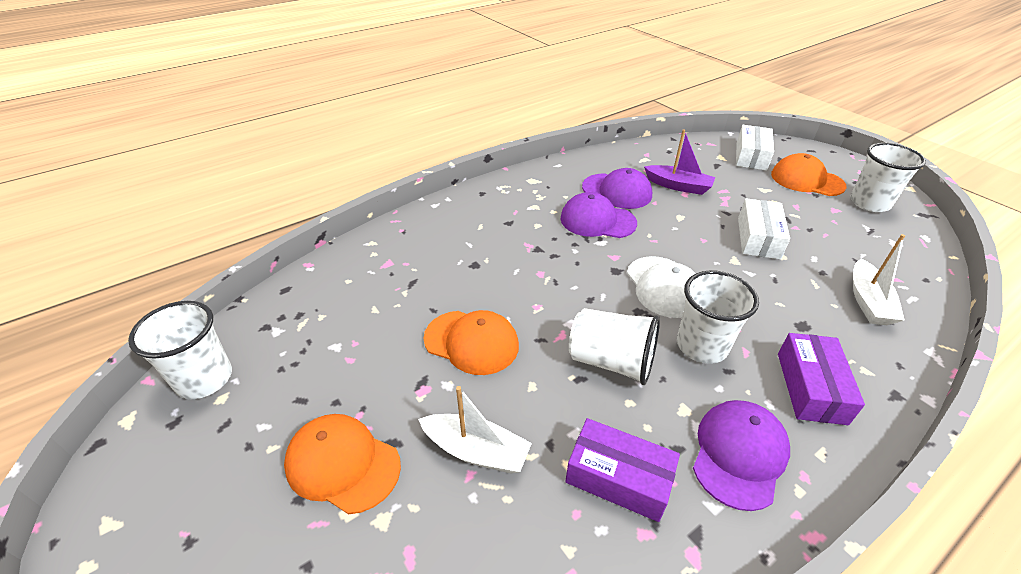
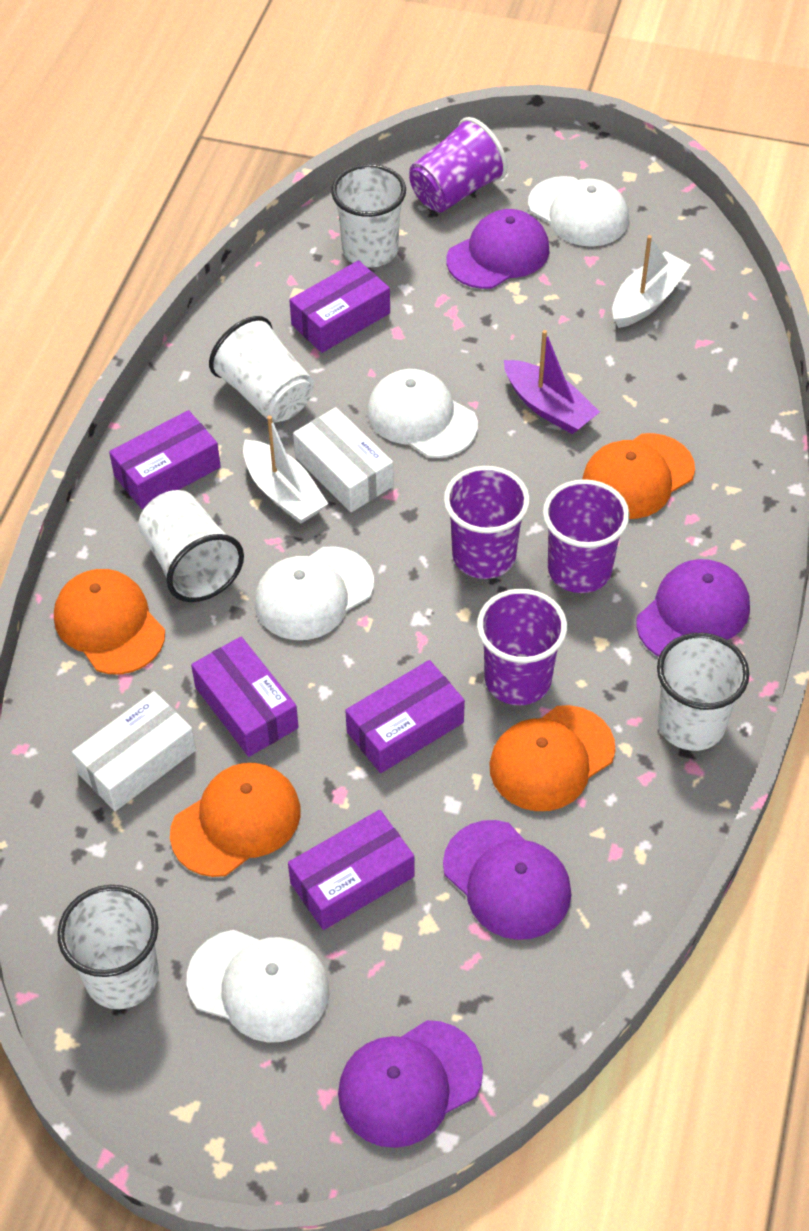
orange cap: [284,414,401,514] [423,310,519,375] [771,153,847,196] = 3 -> [54,569,165,675] [170,763,300,877] [489,705,615,811] [582,433,695,519] = 4
purple box: [565,418,680,522] [778,333,865,425] = 2 -> [109,410,221,509] [191,637,299,757] [288,810,414,930] [289,260,390,353] [345,660,465,773] = 5
purple cap: [560,192,637,238] [582,168,652,209] [693,400,790,511] = 3 -> [338,1020,483,1148] [443,820,571,940] [446,209,549,289] [636,559,750,656] = 4
purple cup: none = 0 -> [409,117,508,212] [444,466,530,579] [477,588,567,705] [543,479,630,593] = 4
white cap: [627,256,696,318] = 1 -> [186,930,329,1042] [255,546,374,640] [367,369,478,458] [528,176,629,247] = 4
white cup: [128,301,232,399] [569,308,660,385] [677,271,759,364] [850,143,926,212] = 4 -> [57,885,159,1009] [138,490,244,602] [209,316,314,422] [331,164,406,267] [657,633,749,751] = 5

